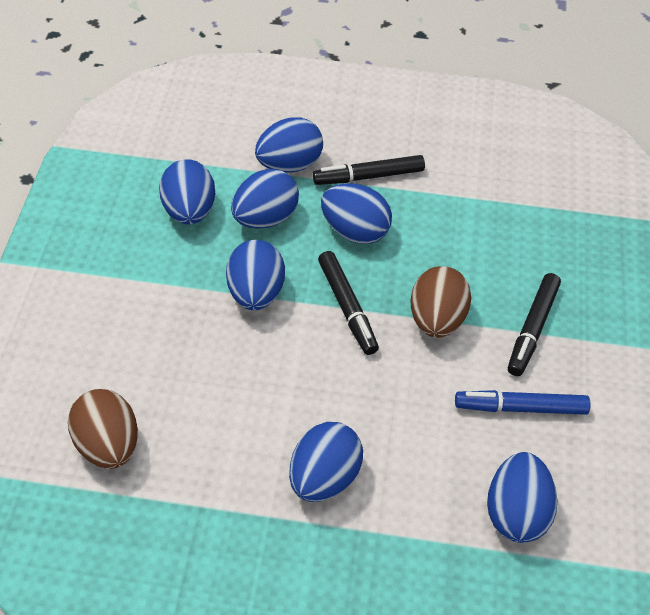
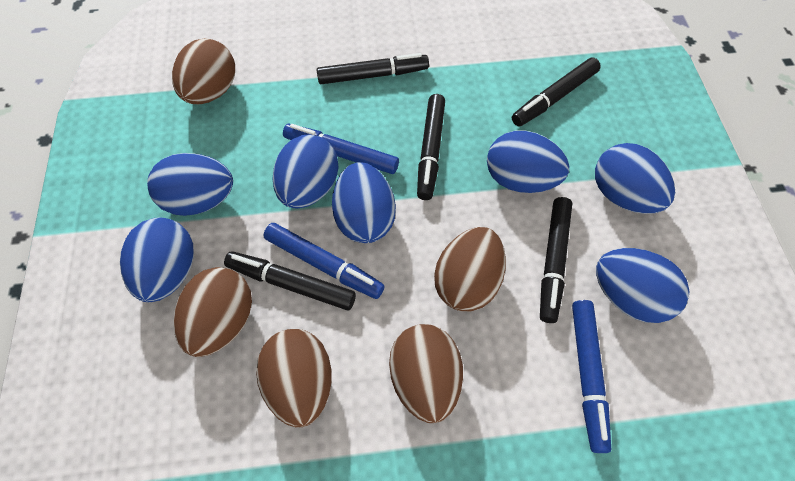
black marker: [313,155,425,185] [318,251,379,355] [508,273,561,376] = 3 -> [224,251,356,311] [317,53,429,84] [417,94,445,200] [512,58,601,126] [540,197,572,323] = 5
blue marker: [455,390,591,415] = 1 -> [263,223,385,299] [283,124,399,174] [572,300,611,453] = 3
brown egg: [68,389,138,469] [411,266,471,338] = 2 -> [172,38,235,104] [174,267,252,357] [256,329,332,428] [389,324,463,423] [434,227,506,311] = 5

